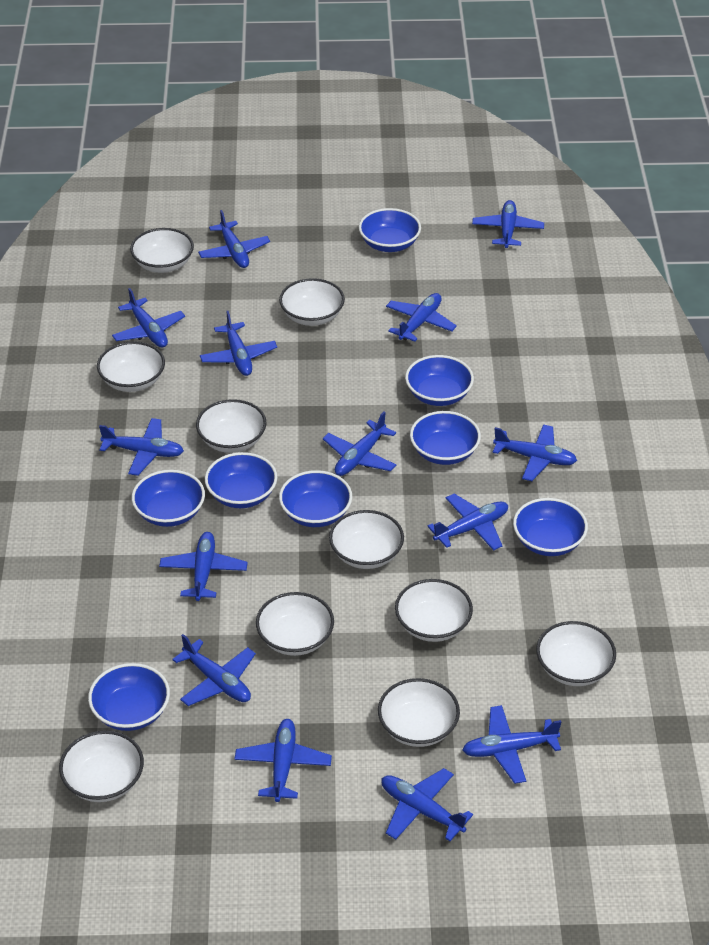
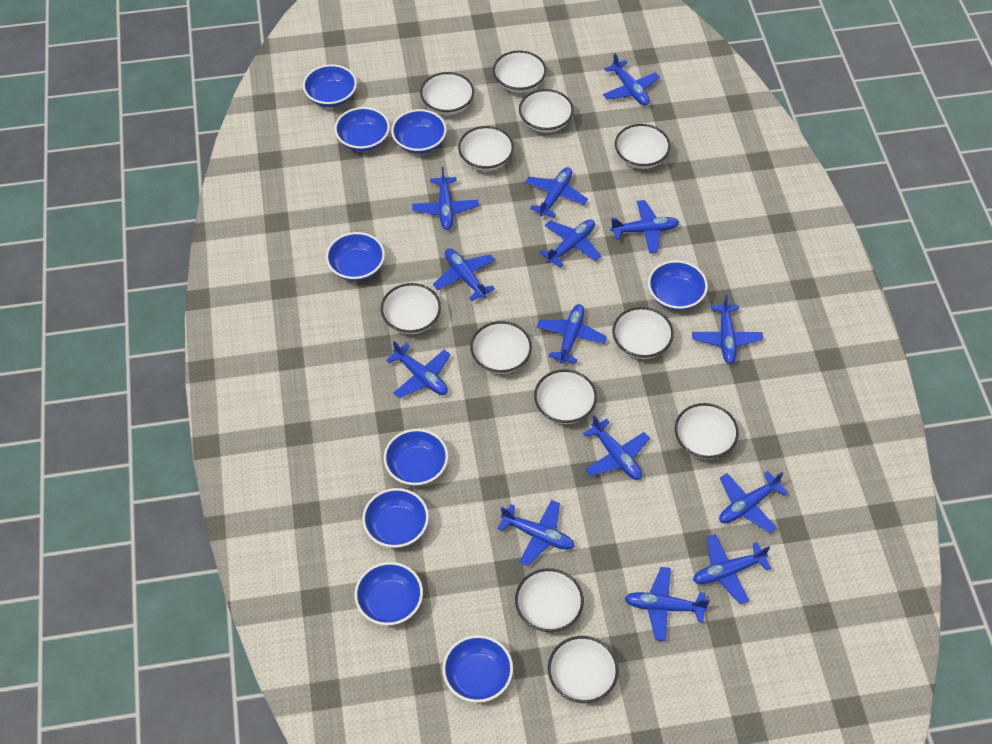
blue bowl: [88,663,170,731] [132,470,205,527] [205,452,277,508] [279,470,352,527] [359,208,421,252] [405,355,474,406] [410,411,481,465] [513,498,588,556] = 8 -> [303,64,357,107] [326,232,385,281] [334,107,390,152] [354,562,423,625] [362,488,429,548] [384,429,448,486] [391,109,447,154] [442,635,513,703] [648,260,708,311] = 9
white bowl: [59,730,144,802] [97,341,165,392] [130,228,194,273] [196,399,267,453] [256,592,334,656] [279,278,345,326] [329,510,404,569] [378,678,460,747] [395,579,473,642] [536,621,616,686] = 10 -> [381,283,441,334] [420,72,474,115] [458,126,514,171] [470,321,532,374] [493,51,546,93] [515,568,584,632] [519,89,574,133] [534,369,597,424] [548,636,619,703] [612,307,674,359] [615,124,671,169] [675,403,739,459] = 12

